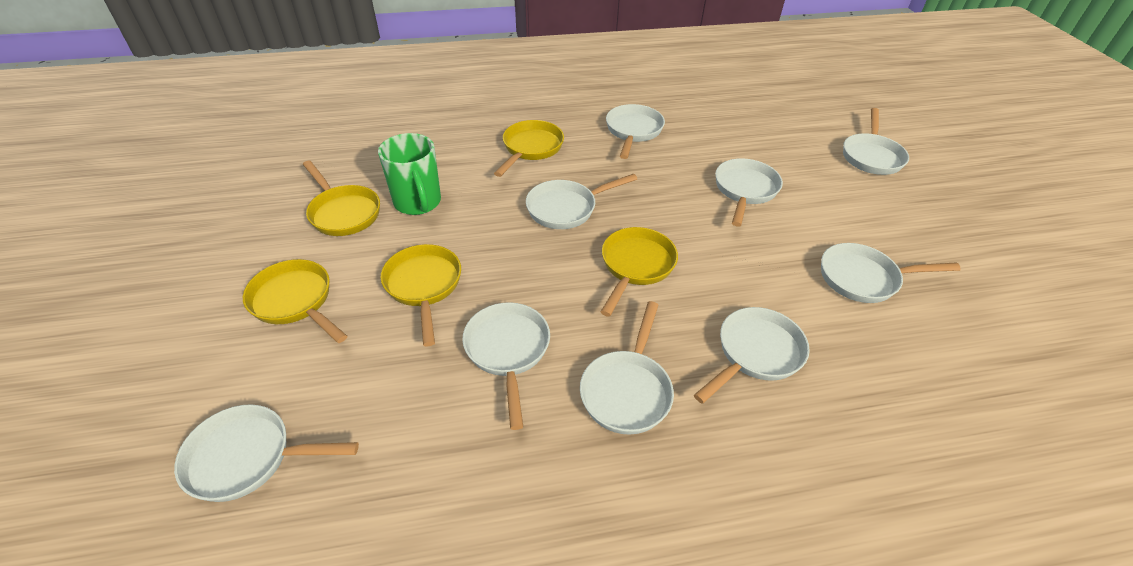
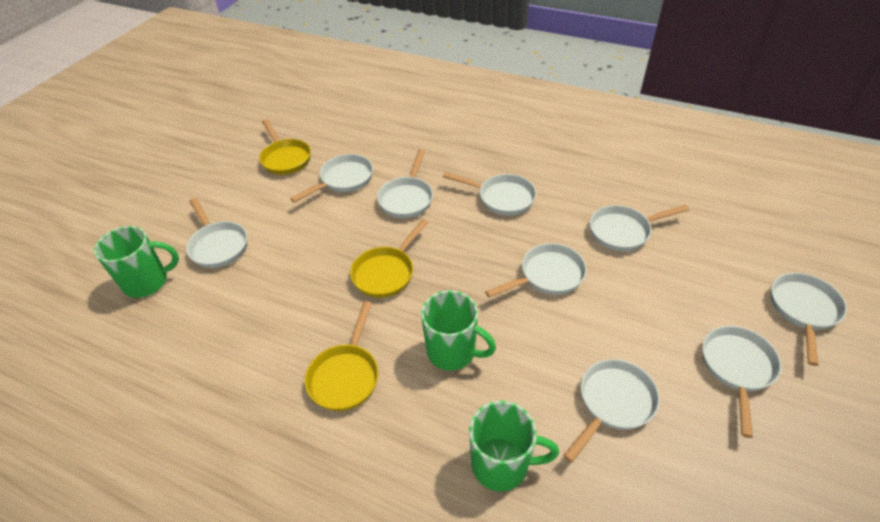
green mug: [378,133,441,215] = 1 -> [94,226,179,298] [421,290,496,371] [469,401,559,492] = 3
yellow pan: [243,259,347,343] [303,160,380,236] [380,244,461,347] [494,120,564,177] [601,227,678,317] = 5 -> [259,119,311,175] [305,301,378,411] [350,219,428,298] = 3

